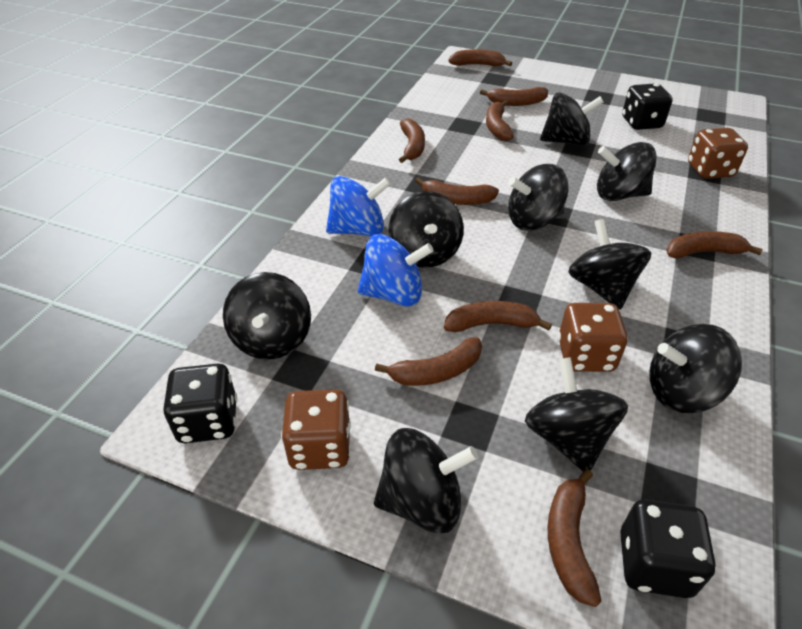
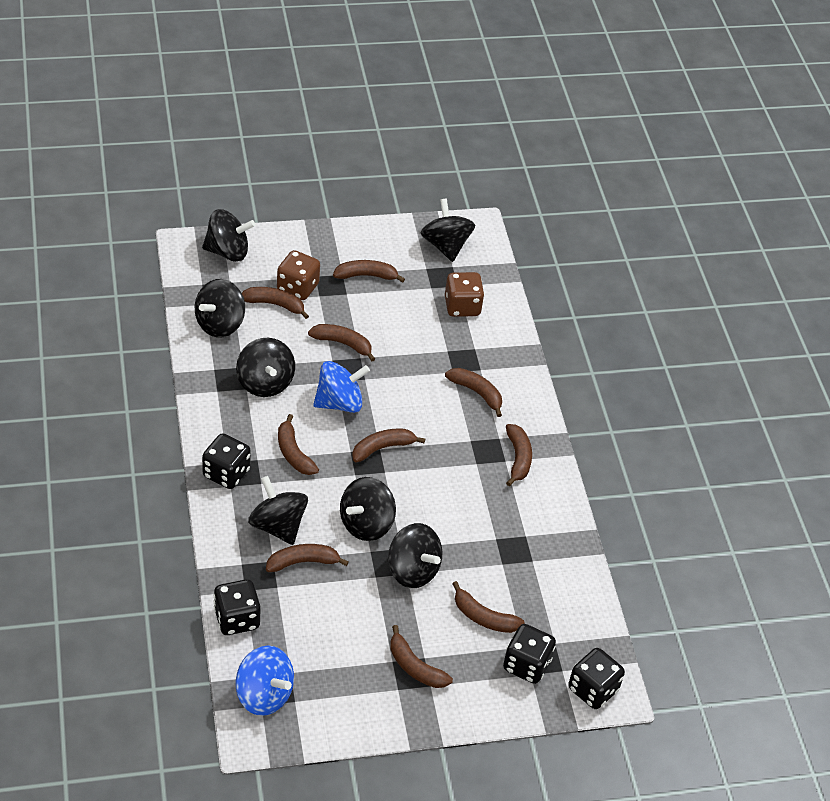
black dice: [163,364,237,443] [620,500,716,598] [622,83,673,130] = 3 -> [202,433,251,489] [213,579,261,635] [503,624,556,684] [568,648,625,709] = 4
black spinning top: [223,272,311,359] [374,428,478,533] [389,191,464,268] [508,164,568,231] [525,357,628,472] [540,93,604,146] [568,219,651,310] [597,142,657,201] [649,324,742,413] = 9 -> [195,279,245,338] [202,209,255,262] [236,338,295,397] [248,476,308,545] [340,477,396,541] [388,523,443,588] [421,199,475,262] = 7
brown banana: [375,337,482,386] [399,118,425,163] [415,177,499,205] [444,301,552,332] [448,49,512,66] [480,87,548,106] [486,100,514,141] [548,469,602,607] [666,231,763,259] = 9 -> [242,287,309,319] [266,544,349,572] [278,414,319,475] [308,324,375,361] [333,260,405,283] [352,429,425,462] [390,625,453,688] [445,368,502,417] [452,581,525,633] [506,424,532,486] = 10
brown dice: [281,389,351,470] [558,303,628,372] [688,128,748,179] = 3 -> [277,250,320,300] [445,272,484,317] = 2

